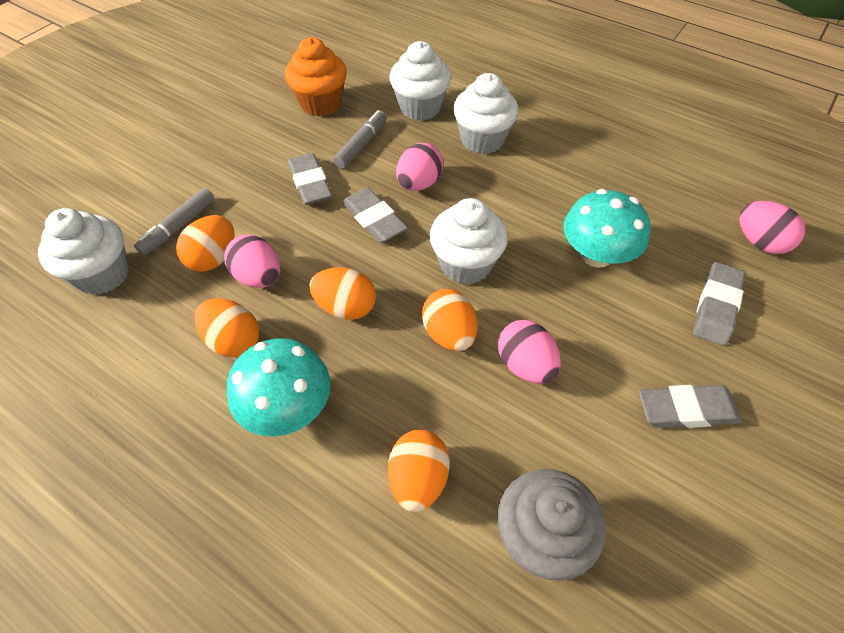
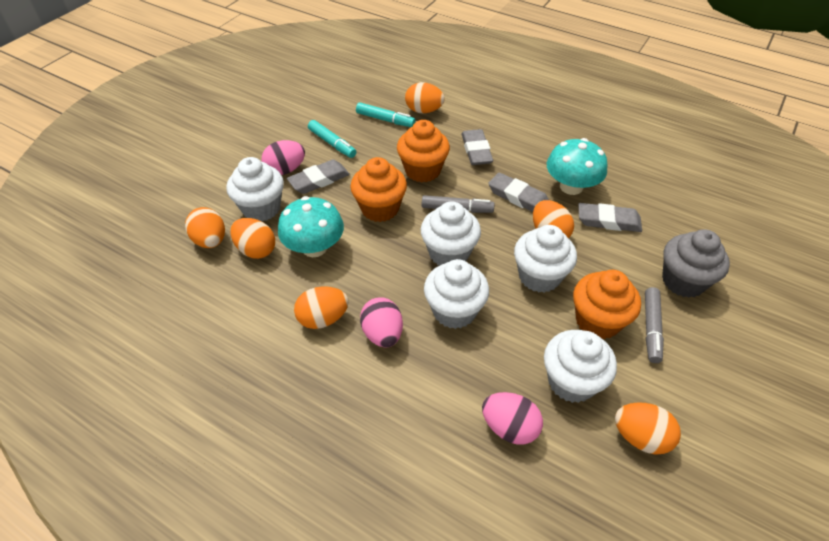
orange cupcake: [285,37,347,117] = 1 -> [350,157,407,222] [397,120,450,182] [573,270,641,339] = 3
orange egg: [176,215,235,272] [195,298,259,357] [309,267,376,320] [388,430,450,512] [422,289,478,351] = 5 -> [185,207,225,248] [230,218,275,259] [294,286,349,329] [405,82,445,113] [533,200,574,238] [615,402,681,455] = 6
pink egg: [224,235,280,288] [396,143,444,191] [498,320,561,384] [739,201,805,254] = 4 -> [262,140,305,175] [360,297,403,347] [482,392,543,445] = 3
turquoise marker: none = 0 -> [308,120,356,158] [356,102,416,127] = 2
white cupcake: [38,208,129,295] [390,41,451,120] [430,198,508,284] [453,73,518,154] = 4 -> [226,157,284,222] [421,201,481,265] [424,259,489,329] [514,225,577,293] [544,330,617,403] = 5

